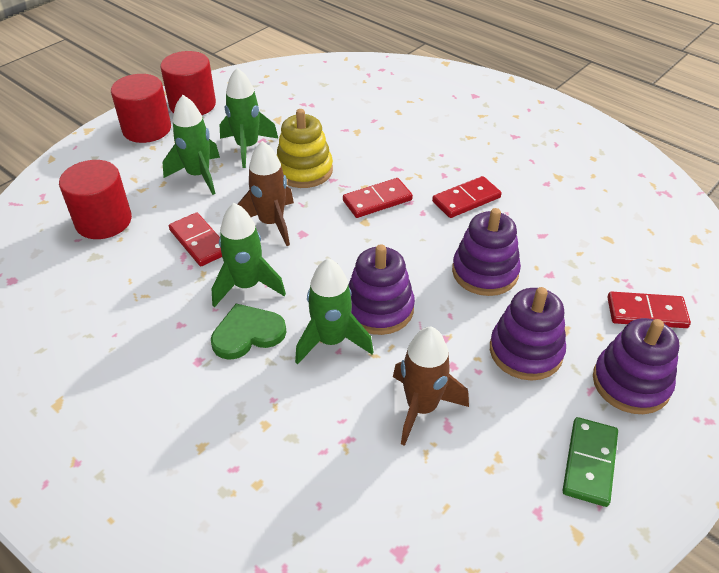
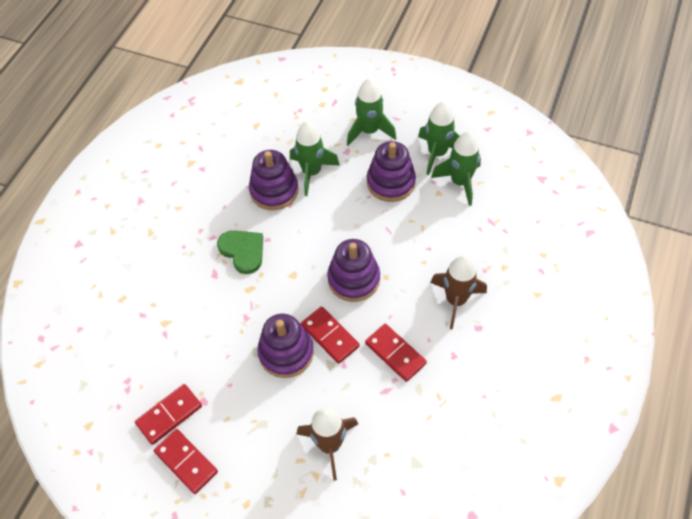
green domino: [562,417,618,507] = 1 -> none = 0
red cylinder: [59,160,132,239] [111,74,171,143] [160,51,216,115] = 3 -> none = 0
yellow stacking toy: [277,109,333,188] = 1 -> none = 0

